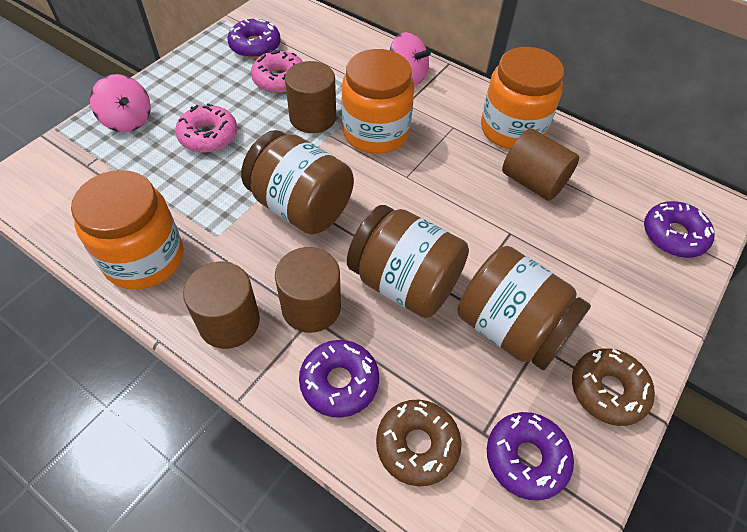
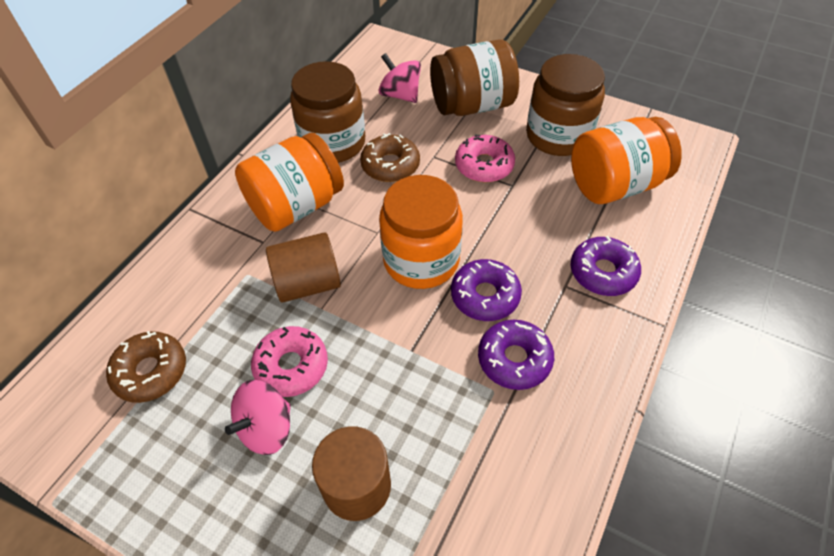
brown cylinder: [183,262,260,349] [275,247,341,333] [285,61,336,133] [502,128,579,201] = 4 -> [266,232,341,303] [312,426,391,521] = 2
purple donut: [228,18,281,58] [299,340,379,417] [487,412,574,501] [644,201,715,258] = 4 -> [451,259,522,321] [478,320,554,390] [570,236,641,296] = 3

